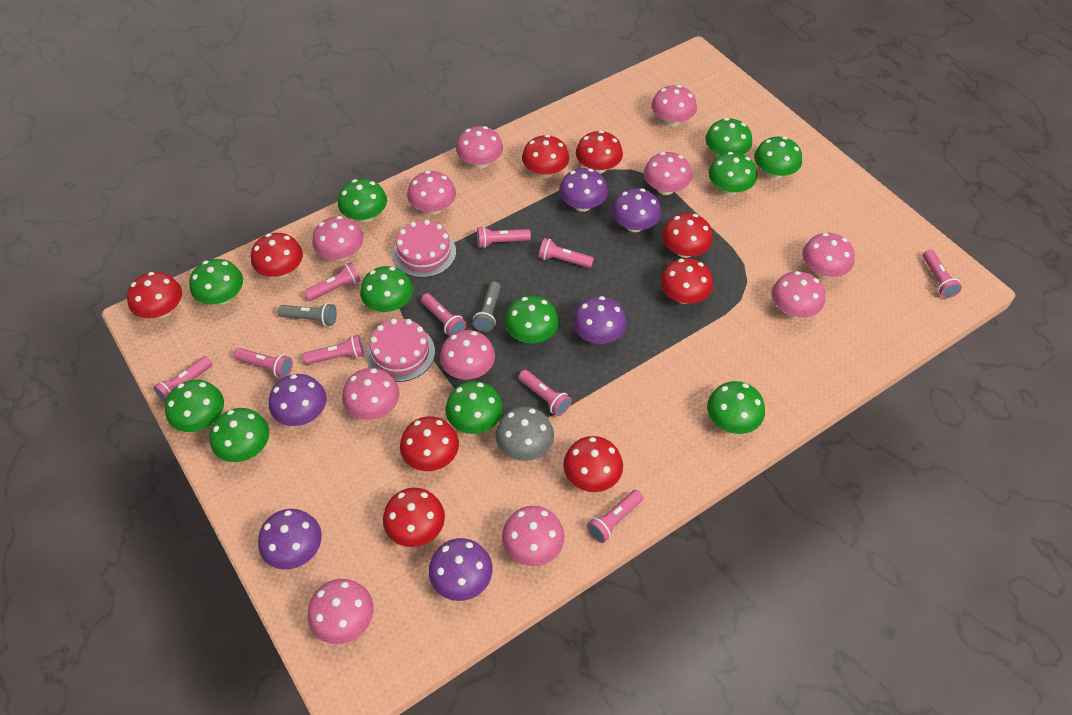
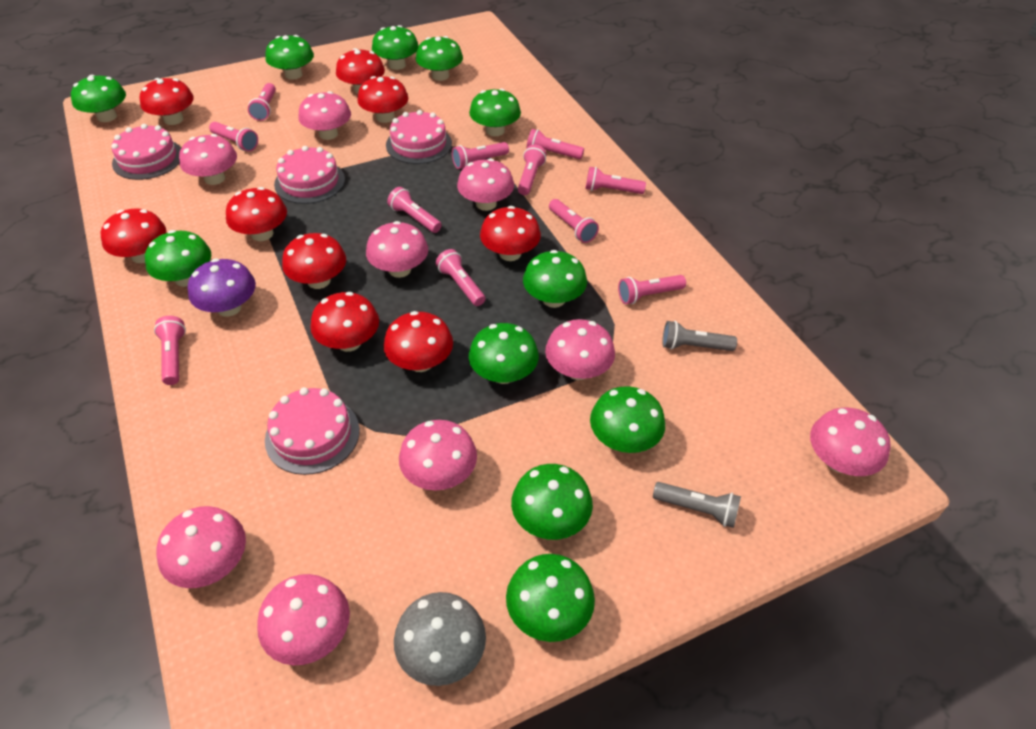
pink cake: [366,318,435,382] [393,220,456,278] = 2 -> [111,124,181,180] [265,387,360,475] [274,146,345,204] [386,110,452,164] = 4
pink flashlight: [153,356,212,402] [234,348,293,378] [303,335,364,365] [304,263,361,301] [421,293,466,336] [477,226,531,248] [518,370,572,416] [539,238,594,268] [587,490,643,543] [923,250,962,298] = 10 -> [154,316,186,385] [209,122,258,152] [248,83,276,121] [387,187,442,233] [436,249,486,306] [452,142,509,169] [518,144,547,195] [527,129,584,159] [549,199,599,243] [585,167,646,194] [618,275,686,304] = 11
pink mushroom: [308,579,374,644] [312,216,363,261] [342,368,400,420] [407,171,456,215] [440,330,495,379] [456,126,503,169] [502,506,565,566] [644,152,692,195] [651,85,697,127] [772,271,825,318] [802,233,855,278] = 11 -> [157,506,246,588] [179,134,237,185] [257,574,350,665] [298,91,351,140] [366,221,428,278] [399,420,477,491] [457,158,514,211] [545,319,615,380] [810,408,890,476] = 9
purple mushroom: [258,509,322,570] [269,374,327,426] [429,538,493,601] [559,168,608,212] [573,296,627,344] [612,188,661,232] = 6 -> [188,259,256,317] = 1

